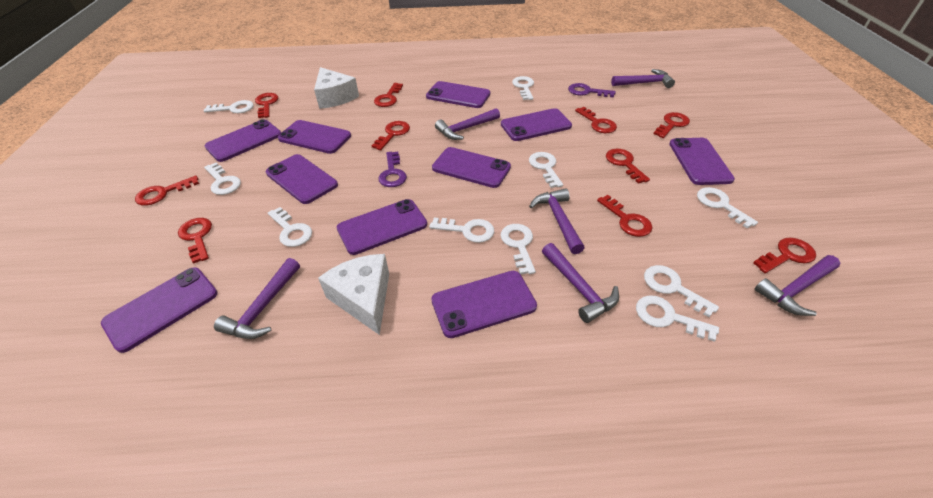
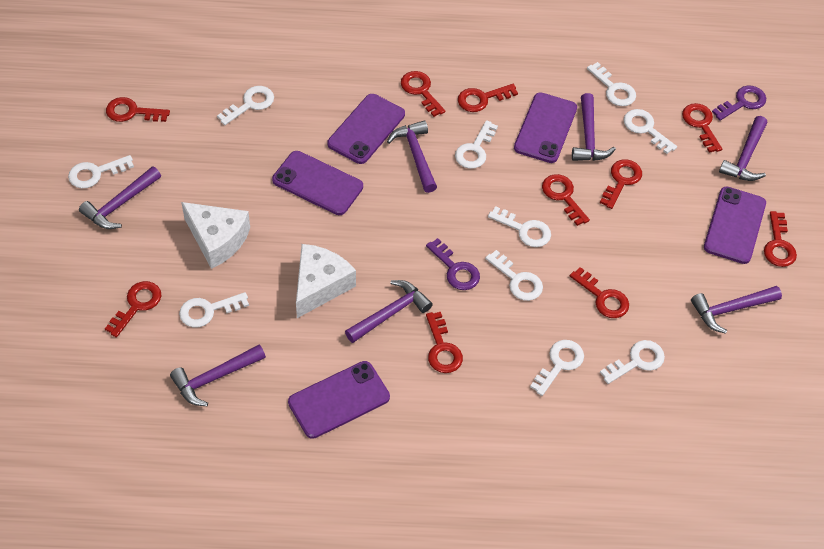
purple hammer: [214,258,300,339] [435,108,500,140] [529,188,585,254] [542,243,619,323] [611,69,675,88] [755,255,840,316] = 6 -> [79,166,161,229] [170,345,266,406] [345,280,433,343] [387,120,437,193] [572,93,616,161] [691,286,782,334] [719,116,767,181] = 7
purple phone: [101,267,218,353] [205,119,281,162] [266,154,338,204] [278,120,351,154] [337,199,427,255] [426,81,490,108] [431,271,537,338] [432,147,511,188] [501,108,572,141] [669,138,735,185] = 10 -> [272,151,363,215] [288,361,390,439] [327,94,405,164] [514,92,577,163] [704,186,766,264] = 5

